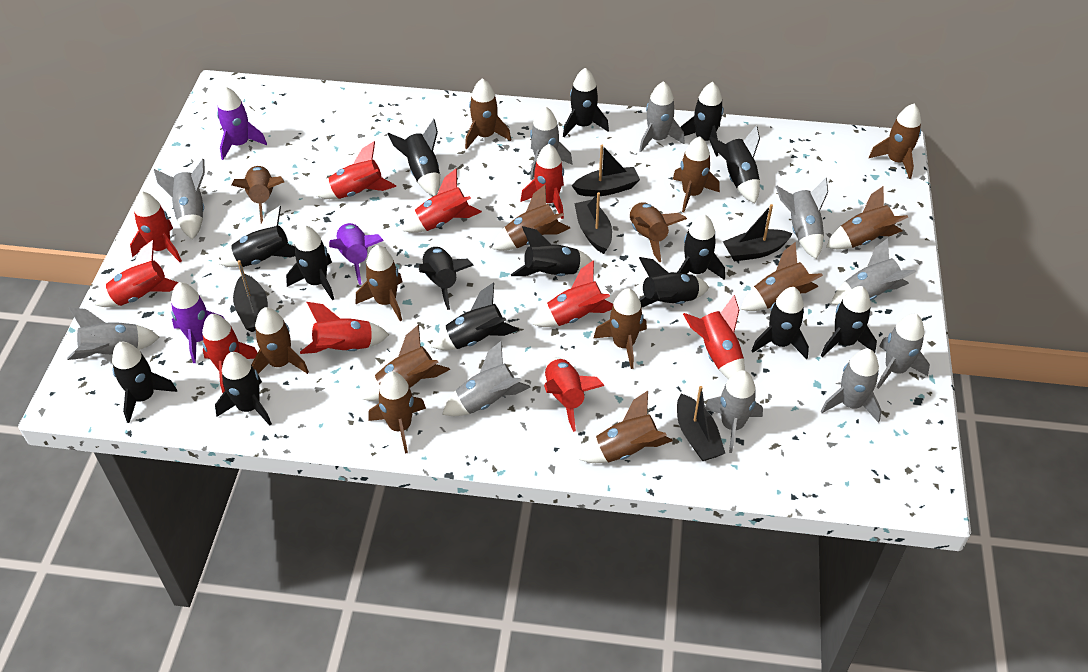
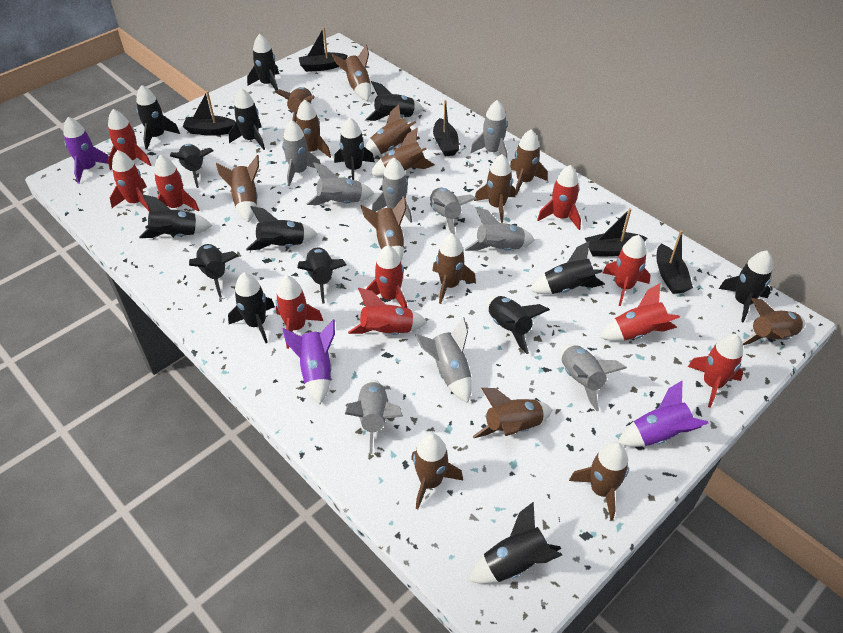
grey rocket: [67,307,160,360] [154,159,205,240] [442,341,531,416] [530,106,572,180] [639,81,685,152] [705,370,763,453] [776,178,828,259] [821,349,882,423] [831,238,916,305] [876,314,930,389] = 10 -> [282,120,321,186] [307,162,374,205] [345,380,403,454] [372,158,412,223] [415,317,472,403] [430,188,477,235] [465,207,535,251] [470,100,508,159] [561,344,627,411] = 9

